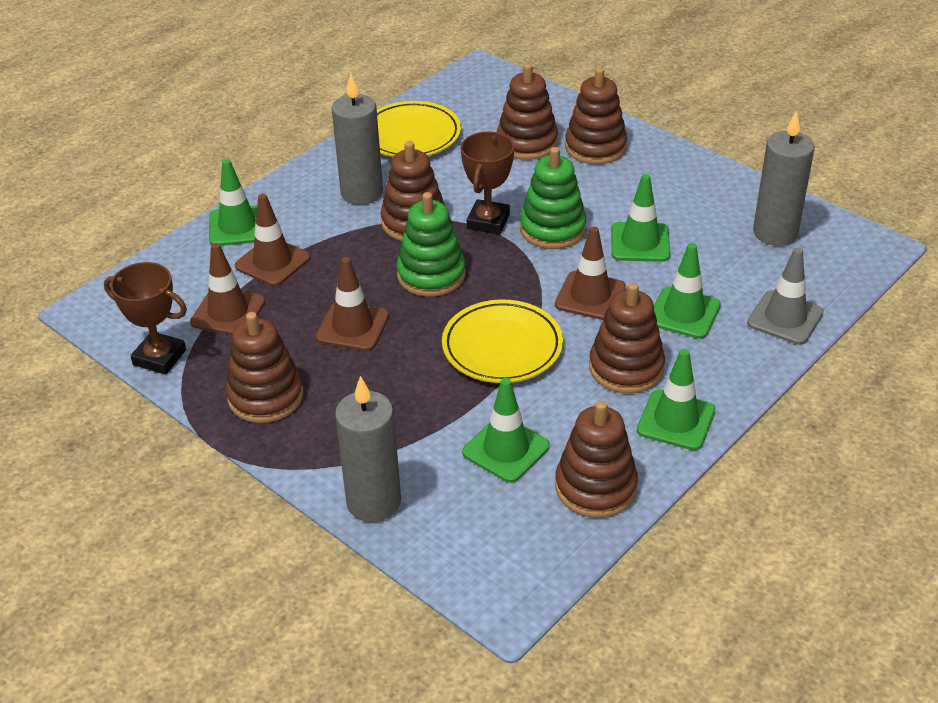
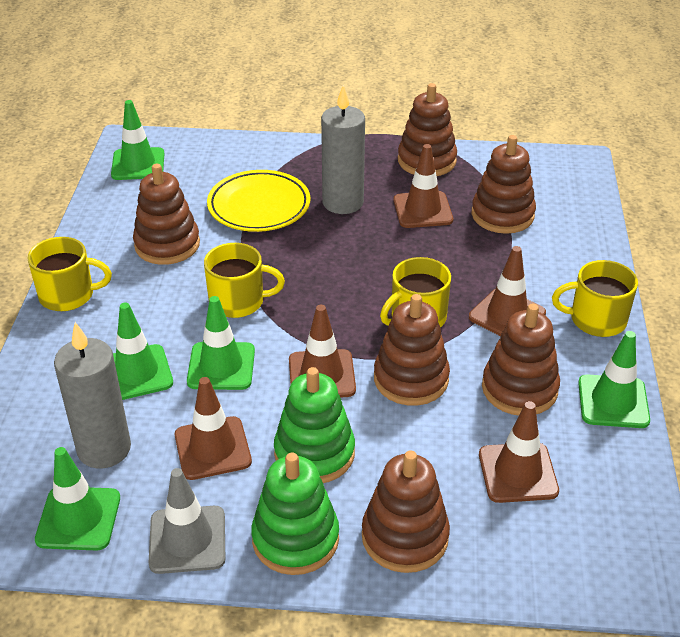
brown traffic cone: [190,243,265,335] [235,194,310,286] [316,257,389,351] [555,226,626,320] = 4 -> [175,377,252,480] [289,305,356,398] [394,144,453,228] [469,246,546,336] [479,401,559,503] = 5
brown trophy: [104,262,187,375] [461,132,514,234] = 2 -> none = 0
grey candle: [332,74,383,205] [335,376,401,522] [753,110,815,246] = 3 -> [54,322,131,468] [321,85,365,214] = 2
yellow mug: none = 0 -> [28,237,112,311] [204,243,285,318] [380,257,451,328] [552,260,638,337] = 4
yellow plate: [377,101,461,157] [442,299,563,383] = 2 -> [207,170,310,232] = 1

